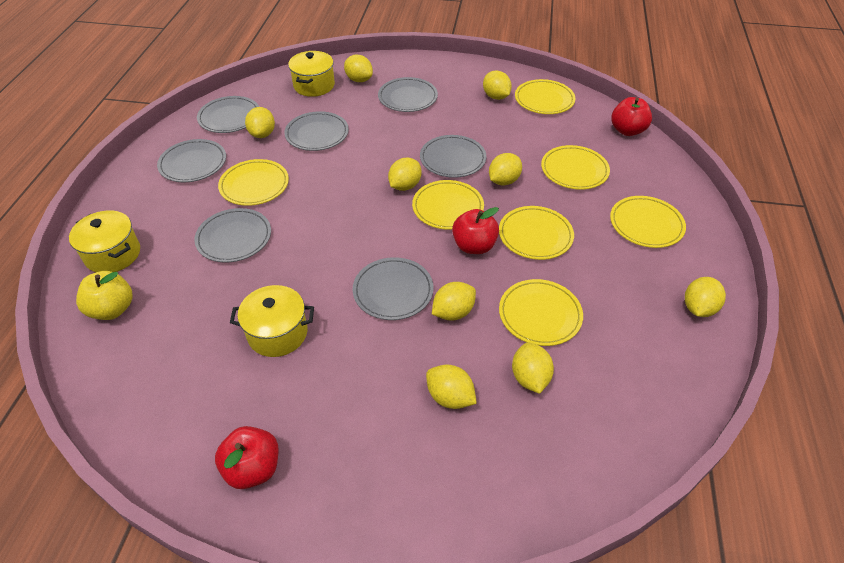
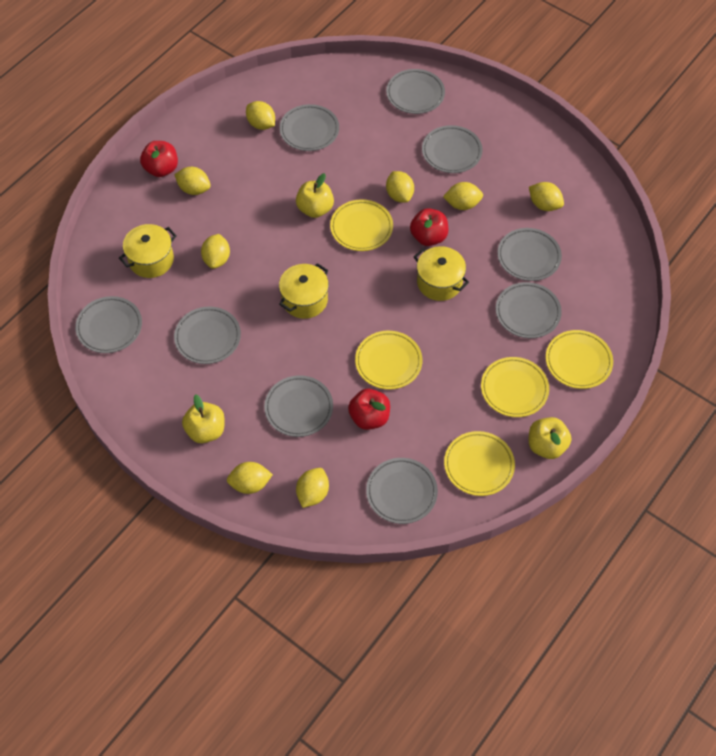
grey plate: [157,139,226,182] [194,208,271,263] [197,96,259,133] [284,111,349,151] [353,257,434,320] [378,77,438,112] [420,135,486,178] = 7 -> [75,296,142,353] [174,307,241,364] [264,375,333,437] [279,104,339,151] [366,458,438,524] [386,69,445,114] [422,125,483,173] [495,282,562,338] [497,228,562,281] = 9
yellow apple: [76,271,133,320] = 1 -> [182,394,225,443] [296,173,334,218] [529,417,572,459] = 3
yellow lemon: [245,107,275,138] [344,55,373,82] [388,158,421,191] [426,364,477,409] [432,282,476,321] [483,71,512,100] [489,153,522,185] [512,342,554,394] [685,277,726,317] = 9 -> [174,167,211,195] [201,234,230,269] [227,462,273,494] [246,101,275,130] [296,468,329,508] [386,171,414,203] [443,182,483,210] [529,182,564,211] = 8
yellow plate: [218,159,289,206] [412,180,484,230] [499,206,574,260] [499,279,583,346] [515,79,576,114] [541,145,610,190] [610,196,686,248] = 7 -> [330,199,393,251] [355,331,422,390] [444,431,515,496] [481,357,549,417] [546,330,613,389] = 5

